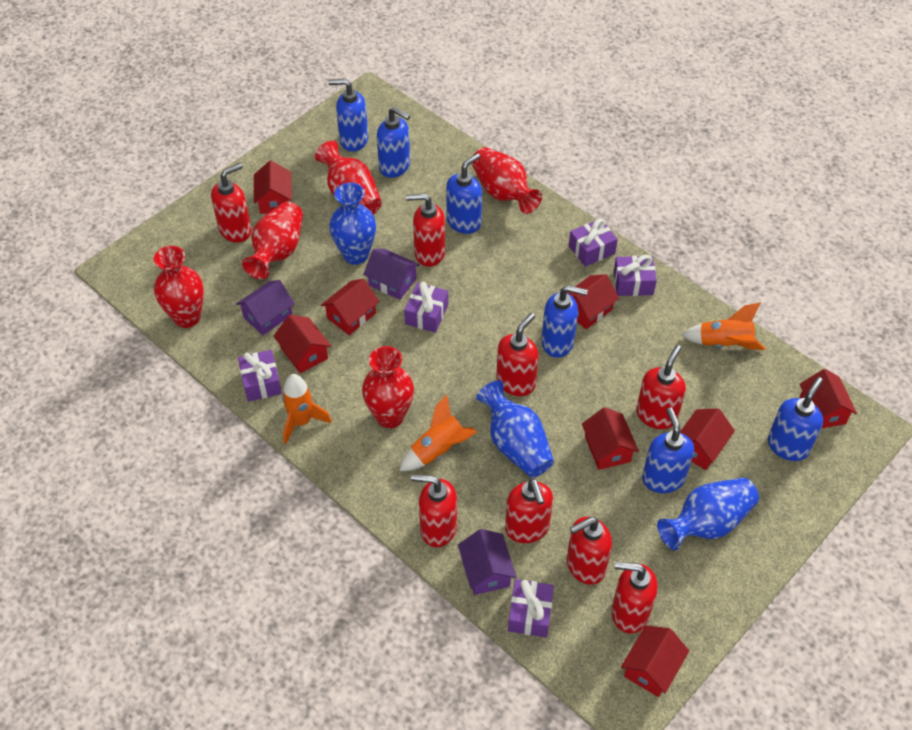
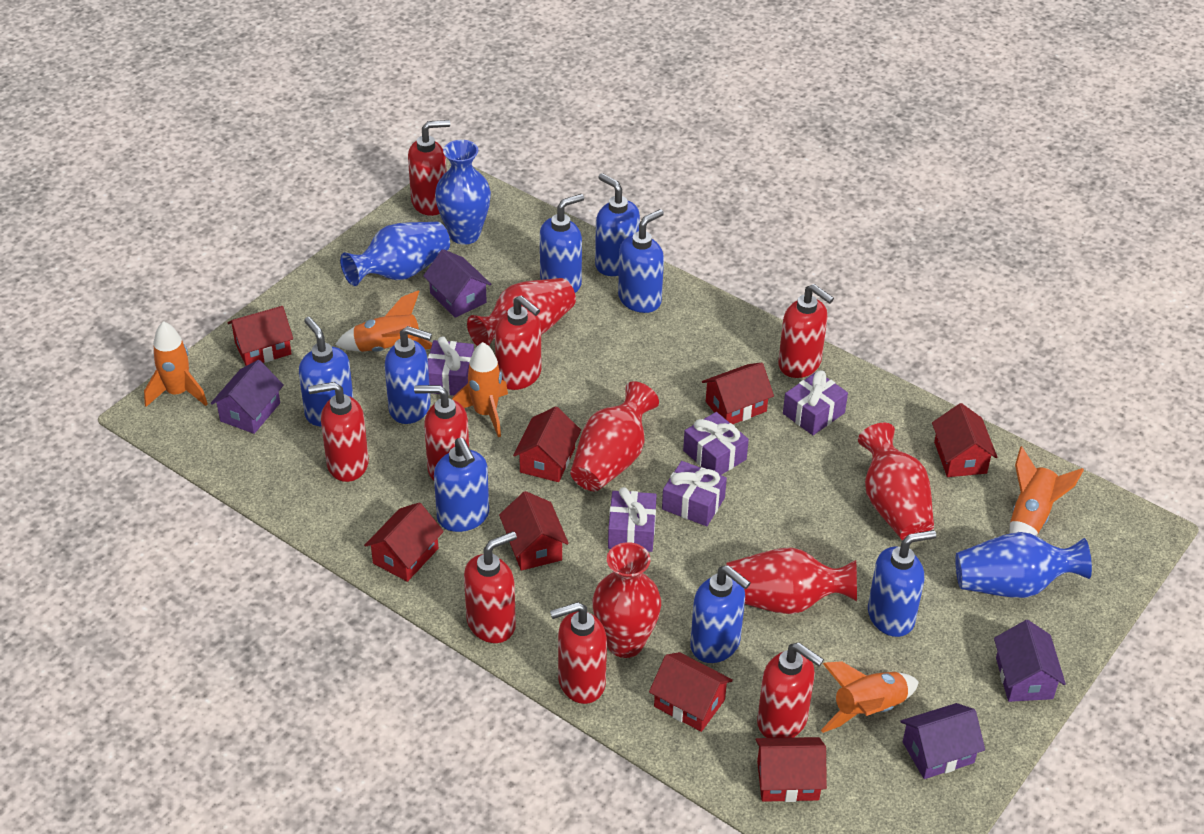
blue soap dispenser: [328,79,368,152] [377,106,410,178] [446,153,482,234] [541,285,588,358] [642,407,694,493] [768,377,823,461] = 6 -> [299,317,353,427] [385,326,432,424] [434,438,489,532] [540,194,584,293] [595,173,640,276] [618,209,664,313] [690,565,751,663] [868,530,936,637] = 8
orange rocket: [282,374,332,444] [399,395,477,471] [682,302,765,350] = 3 -> [144,321,208,407] [335,290,432,352] [452,342,508,437] [821,661,919,733] [1009,446,1084,536] = 5
purple house: [236,280,295,335] [363,249,420,300] [458,529,516,595] = 3 -> [210,360,284,434] [423,249,492,318] [900,703,985,779] [994,620,1066,702] = 4

